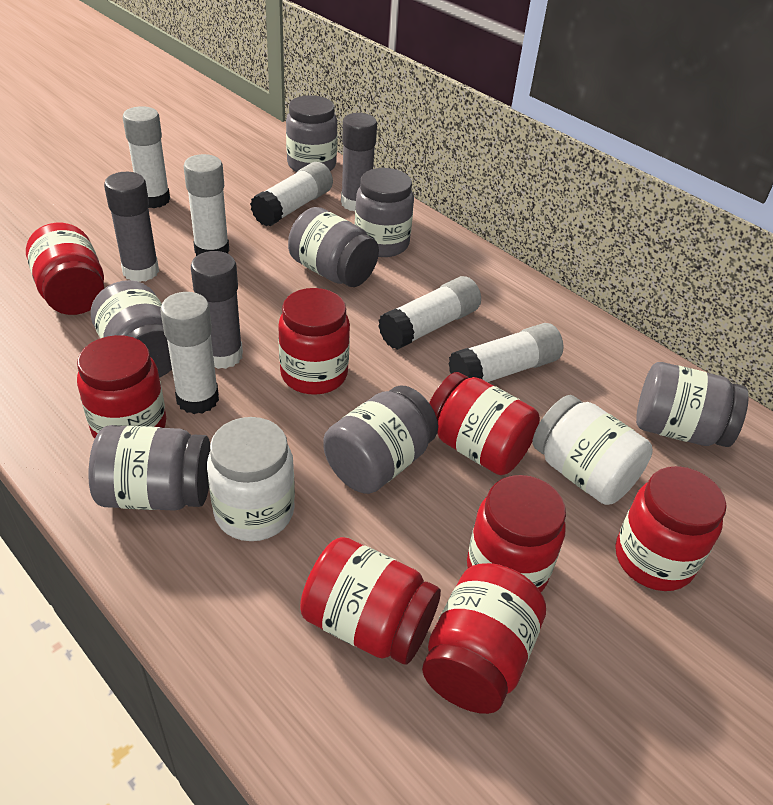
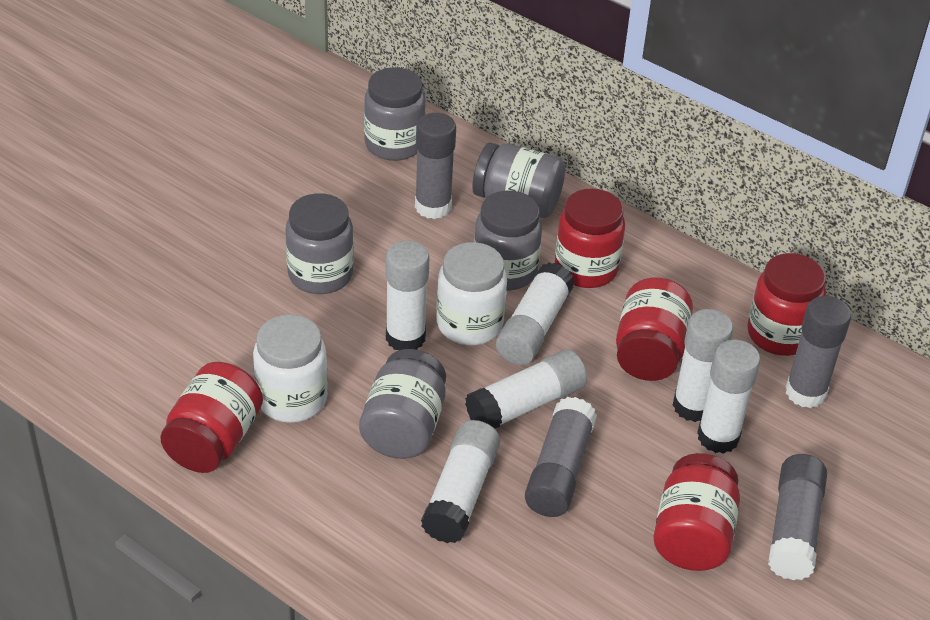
grey glue stick: [104,172,159,282] [191,251,243,369] [341,113,377,212] = 3 -> [415,113,456,219] [525,397,597,517] [768,454,827,580] [785,296,851,408] = 4
grey jar: [88,425,210,511] [91,280,172,378] [286,95,337,172] [288,207,379,287] [323,385,438,494] [355,168,414,257] [636,362,749,447] = 7 -> [285,193,354,294] [359,349,446,459] [364,67,426,161] [472,142,565,218] [474,190,542,290] = 5
red jar: [26,223,105,315] [77,335,166,439] [278,288,350,395] [300,537,441,665] [422,563,546,714] [429,372,540,475] [467,475,566,592] [616,466,727,591] = 8 -> [160,362,263,473] [555,188,625,288] [616,278,693,381] [653,453,740,571] [747,253,826,356] = 5

